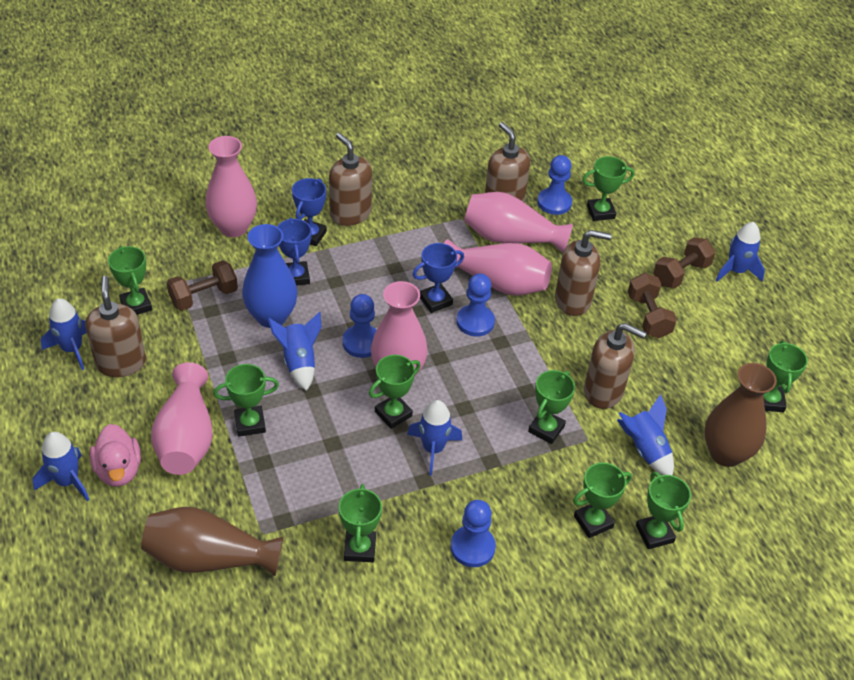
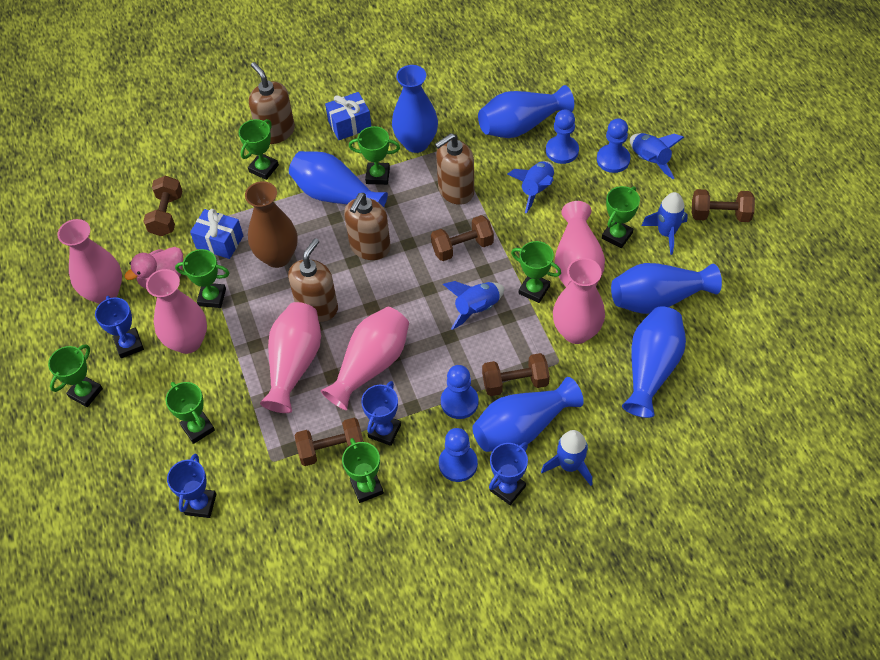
blue gift: none = 0 -> [190,209,243,259] [325,92,372,140] = 2
blue rocket: [33,432,90,501] [41,298,87,370] [268,312,322,391] [407,400,462,475] [617,394,674,475] [715,222,765,282] = 6 -> [443,281,504,330] [507,161,554,213] [541,430,592,486] [630,133,684,179] [641,192,688,255] = 5
blue trophy: [277,217,311,286] [292,178,327,246] [413,243,464,313] = 3 -> [95,296,144,358] [167,454,216,518] [361,381,401,446] [489,442,528,505] = 4
blue vase: [242,224,297,328] = 1 -> [289,151,388,207] [392,65,438,153] [472,377,584,452] [478,85,574,138] [611,263,722,314] [622,306,686,418] = 6
brown dumbbell: [167,260,238,311] [628,273,677,338] [653,237,715,289] = 3 -> [143,175,182,236] [294,418,364,466] [431,215,494,261] [482,353,550,396] [692,189,755,222] = 5
brown soap dispenser: [85,276,146,377] [329,133,372,226] [485,122,530,202] [555,230,612,316] [584,323,647,409] = 5 -> [249,62,295,144] [288,238,338,322] [344,193,391,260] [435,133,474,205] = 4
brown vase: [141,507,283,576] [704,363,777,467] = 2 -> [245,181,298,268] = 1
green trophy: [108,246,152,315] [214,364,279,437] [339,484,382,562] [369,355,421,429] [528,370,575,444] [573,462,632,538] [582,156,634,221] [636,471,691,549] [763,341,808,412] = 9 -> [48,344,103,407] [166,382,215,444] [175,249,229,308] [239,119,279,180] [342,438,384,503] [349,126,400,185] [511,241,561,303] [602,186,640,248] = 8
pink vase: [151,362,213,475] [205,136,257,237] [371,281,428,377] [444,239,552,296] [464,192,573,253] = 5 -> [57,219,122,304] [146,269,207,354] [260,302,321,413] [321,307,409,410] [553,258,605,344] [555,201,605,287] = 6

